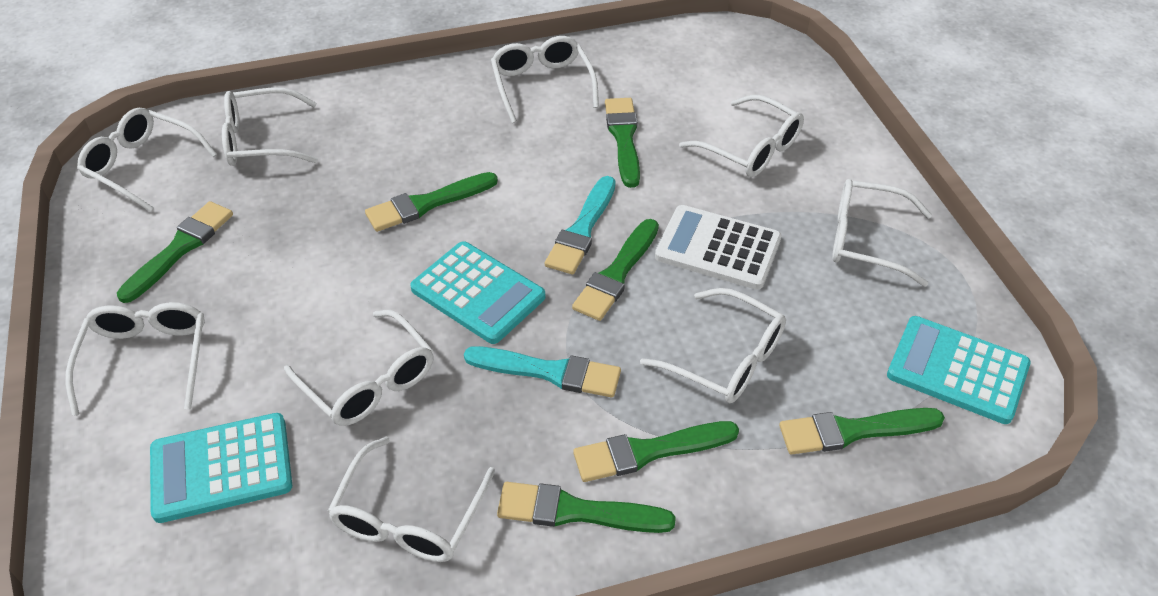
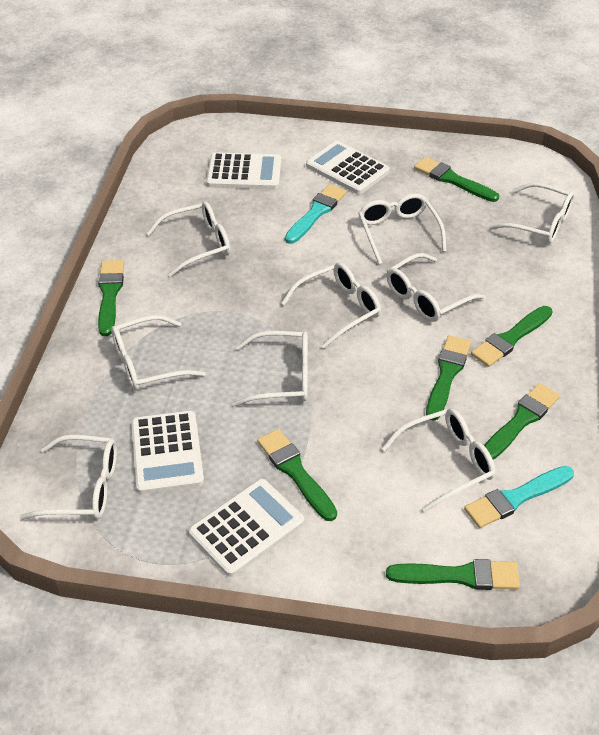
turquoise calculator: [150,413,292,523] [410,241,545,344] [887,316,1031,424] = 3 -> none = 0
white calculator: [655,205,782,290] = 1 -> [131,411,204,494] [189,479,304,577] [206,152,282,189] [306,141,390,194] = 4

